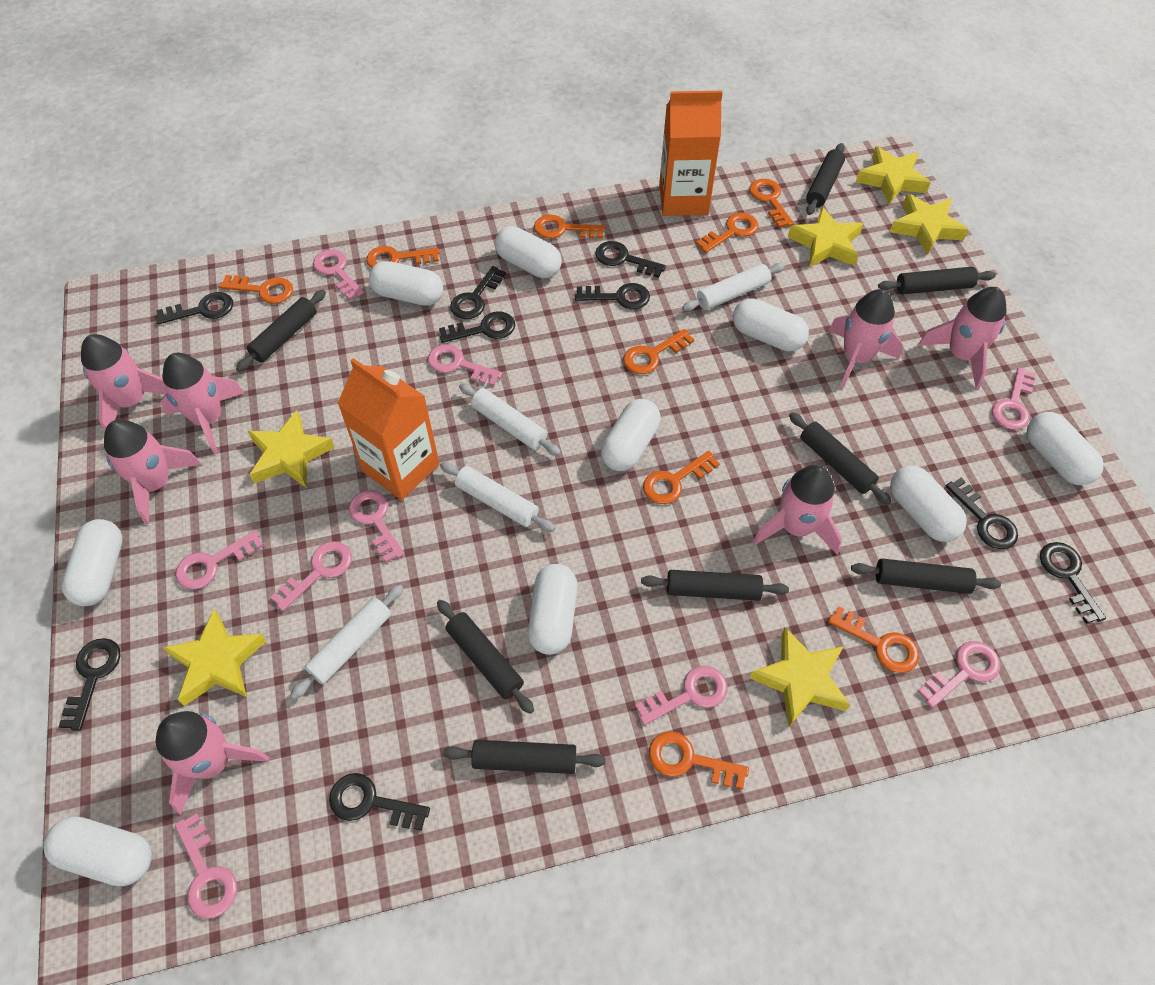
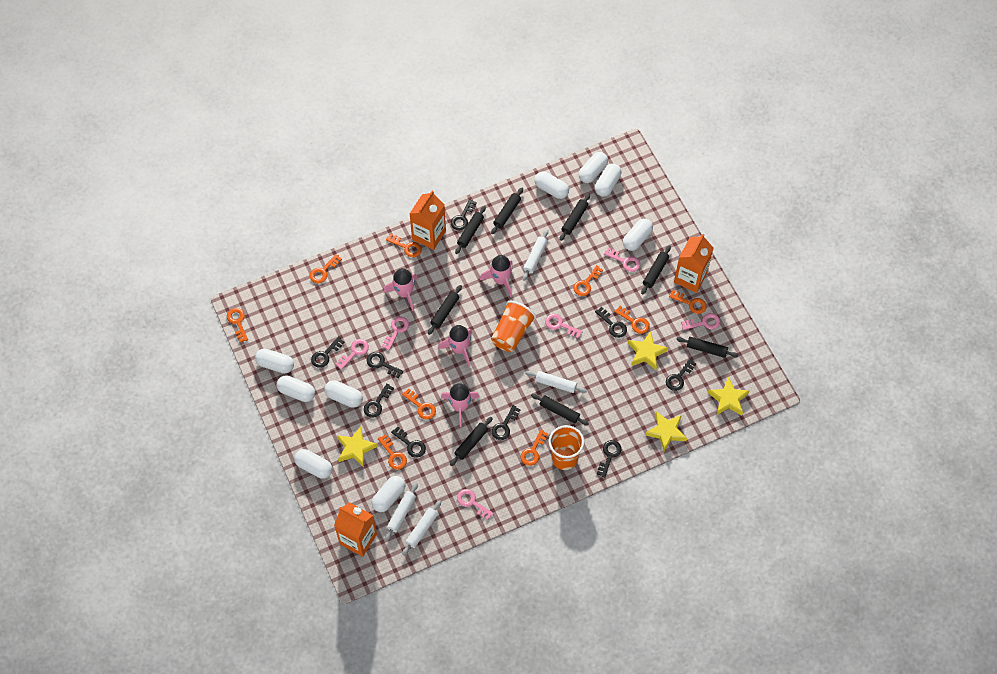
orange carton: [338,358,440,500] [659,91,723,216] = 2 -> [334,502,377,557] [409,191,446,250] [674,234,713,293] = 3
orange cup: none = 0 -> [491,301,536,352] [549,425,584,470] = 2
pink key: [175,530,264,589] [175,813,237,919] [270,541,352,611] [313,249,364,300] [349,490,404,563] [428,344,502,386] [635,666,728,725] [918,641,1000,708] [992,367,1036,430] = 9 -> [335,339,369,370] [382,317,409,350] [457,489,494,520] [545,314,583,338] [604,247,640,272] [681,313,720,330] = 6
pink rocket: [81,334,167,431] [104,419,202,524] [156,711,269,815] [161,353,244,455] [753,465,842,554] [828,289,903,388] [918,287,1007,389] = 7 -> [384,268,418,311] [438,325,472,367] [441,383,480,427] [480,255,513,297] = 4
yellow star: [163,609,266,706] [248,410,335,488] [750,627,850,727] [788,206,863,267] [856,146,931,204] [890,194,969,255] = 6 -> [337,426,378,467] [628,331,668,370] [645,411,687,451] [708,377,749,416] = 4

